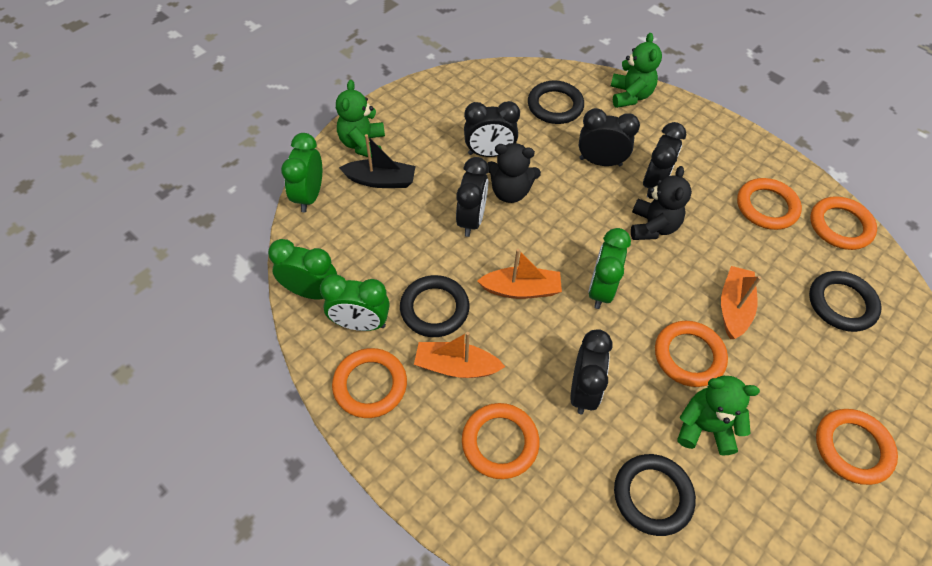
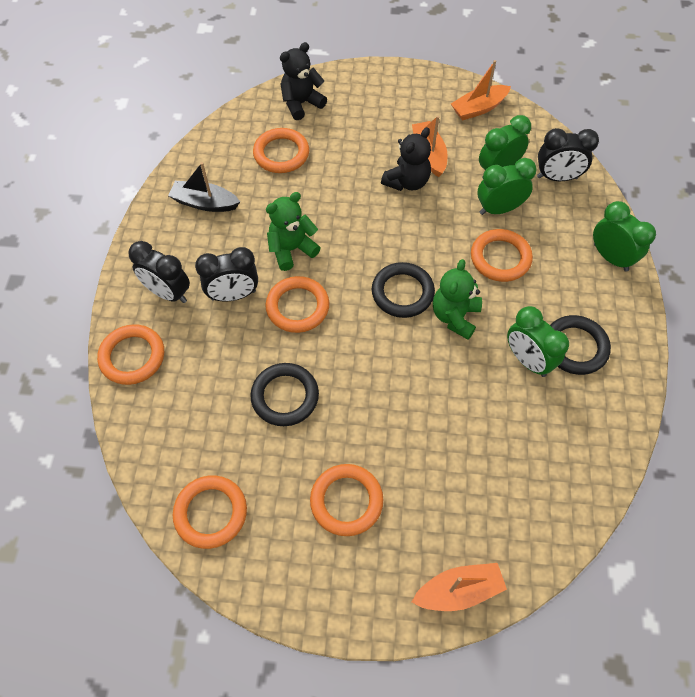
black clock: [456,157,489,237] [464,101,520,157] [570,329,613,414] [579,108,640,166] [643,122,686,198] = 5 -> [128,241,190,303] [195,247,258,301] [537,128,599,181] = 3
black ring: [400,275,470,337] [528,80,584,124] [614,454,696,536] [809,271,882,332] = 4 -> [250,363,319,426] [372,262,435,318] [550,315,611,375] = 3
green teddy bear: [336,80,385,158] [611,33,662,108] [677,376,760,456] = 3 -> [266,192,321,271] [433,259,482,340] = 2

